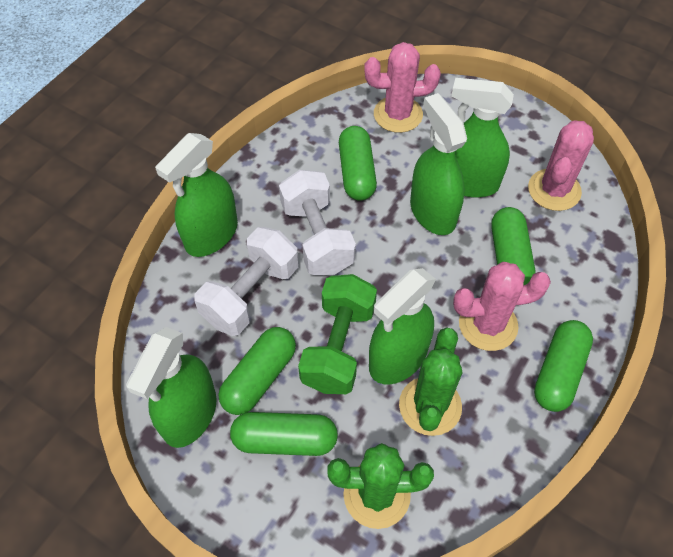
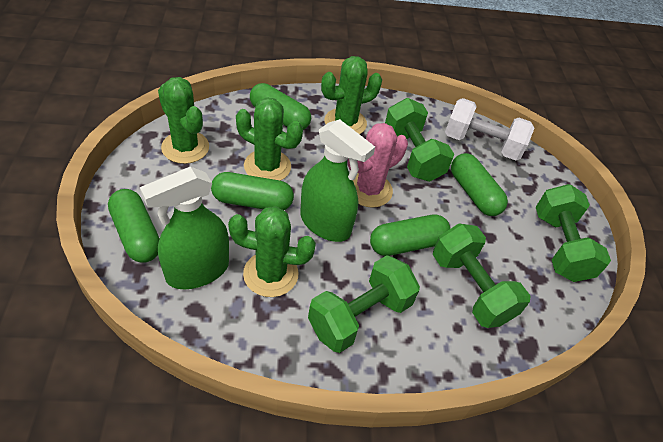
green cactus: [327,443,434,529] [399,327,462,436] = 2 -> [158,77,209,164] [228,206,316,297] [236,97,303,181] [321,56,382,134] = 4
green dumbbell: [298,274,377,394] = 1 -> [308,255,420,353] [385,98,454,182] [433,224,531,328] [536,184,611,282] = 4
green spray bottle: [126,327,217,448] [155,133,238,257] [369,268,436,385] [410,93,467,235] [451,78,514,198] = 5 -> [140,167,229,289] [300,119,375,242] = 2
pink cactus: [364,42,441,133] [453,262,551,351] [528,120,594,211] = 3 -> [348,123,408,208] = 1
white dumbbell: [194,227,298,336] [279,170,356,275] = 2 -> [445,98,534,160] = 1

